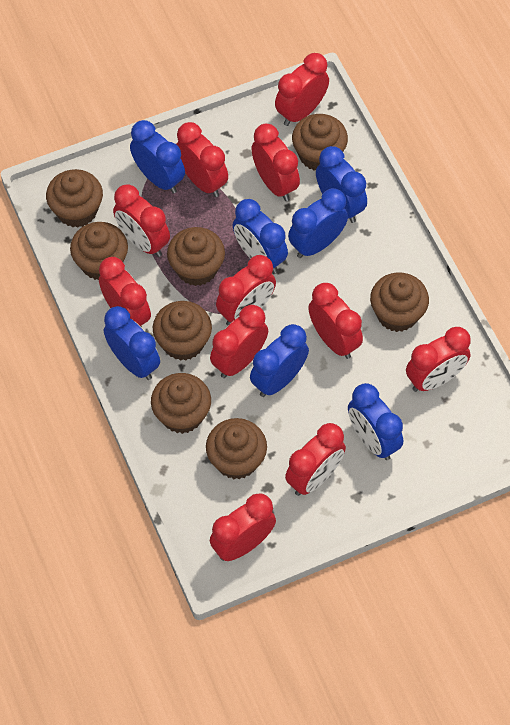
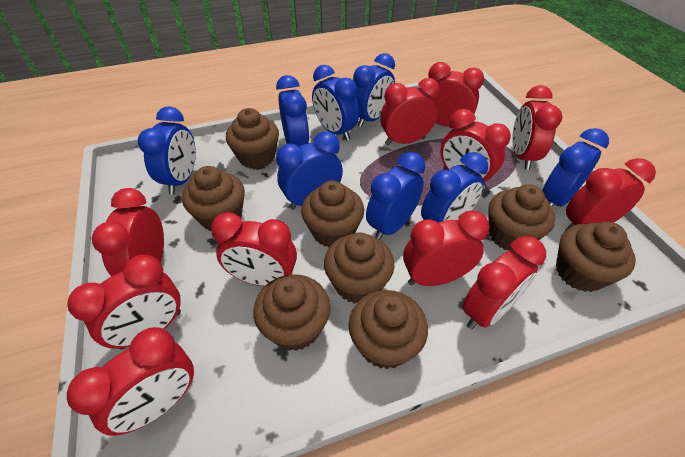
blue clock: [104,306,160,380] [130,120,185,193] [233,199,288,273] [250,324,309,397] [288,188,348,258] [316,146,367,223] [348,383,403,460] = 7 -> [138,106,196,195] [276,75,310,146] [276,132,343,210] [312,65,359,141] [353,53,395,127] [366,152,425,240] [421,152,488,222] [542,128,609,207] = 8

